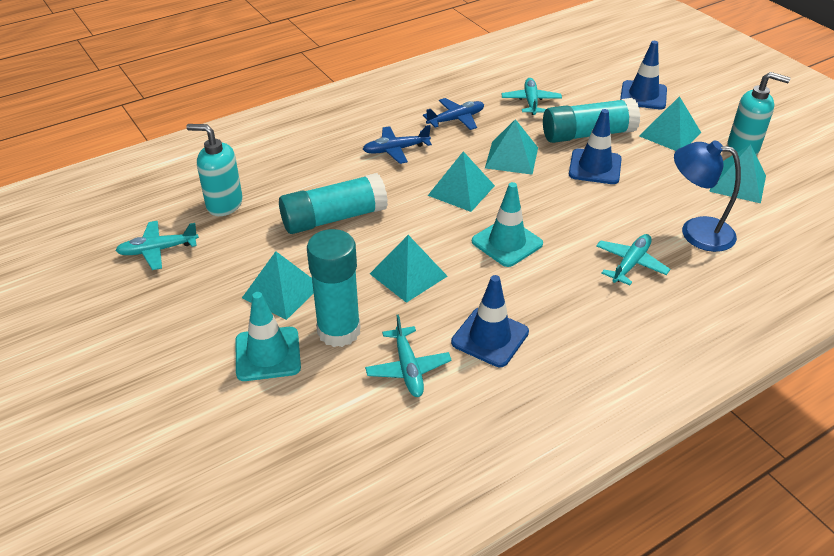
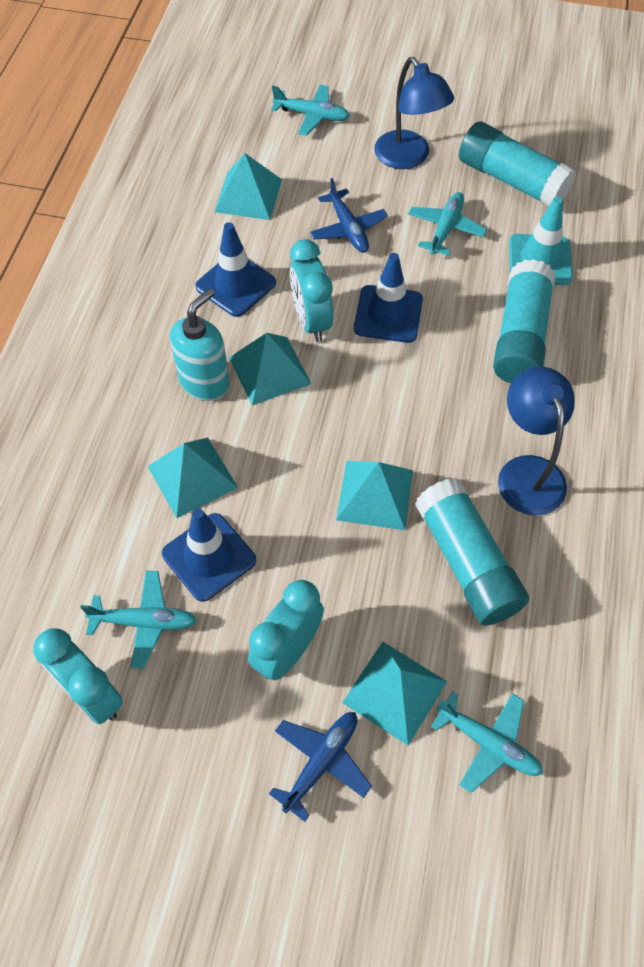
blue lamp: [674,140,741,252] = 1 -> [374,57,454,169] [498,366,575,515] = 2
turquoise clock: none = 0 -> [33,628,123,724] [248,580,324,680] [290,239,334,342] = 3
turquoise pyramid: [242,251,314,320] [370,235,447,303] [428,151,495,212] [485,119,538,175] [639,96,701,151] [709,144,766,203] = 6 -> [148,437,238,518] [215,153,282,220] [229,333,311,406] [336,461,413,530] [342,642,447,745] = 5
turquoise soap dispenser: [186,124,243,216] [727,72,790,155] = 2 -> [170,288,230,401] = 1
turquoise traffic cone: [236,292,301,381] [472,182,543,267] = 2 -> [509,197,573,285] = 1

